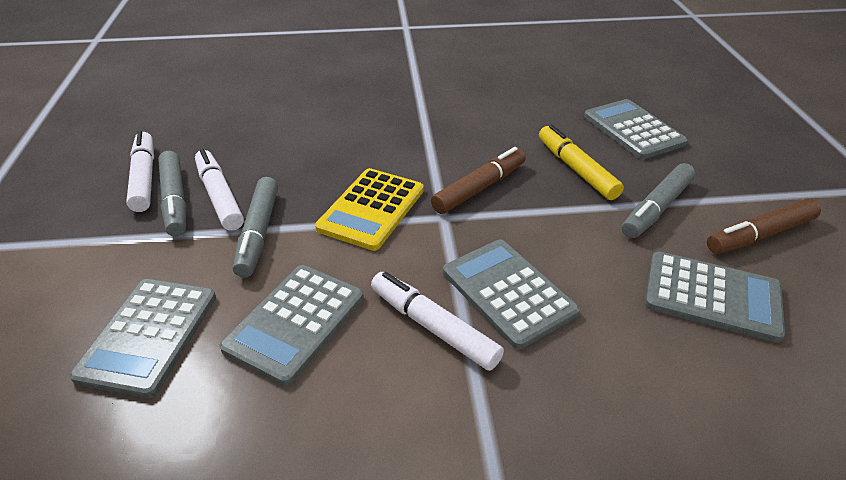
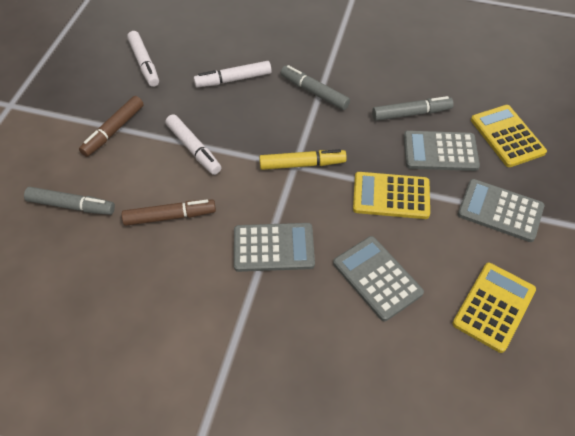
grey calculator: [69,279,216,398] [220,265,364,386] [443,239,580,349] [584,99,687,159] [645,252,785,343] = 5 -> [234,223,315,272] [333,236,424,321] [404,131,480,171] [457,179,544,242] = 4
yellow calculator: [315,168,424,251] = 1 -> [353,172,430,219] [452,263,536,353] [471,105,547,167] = 3

